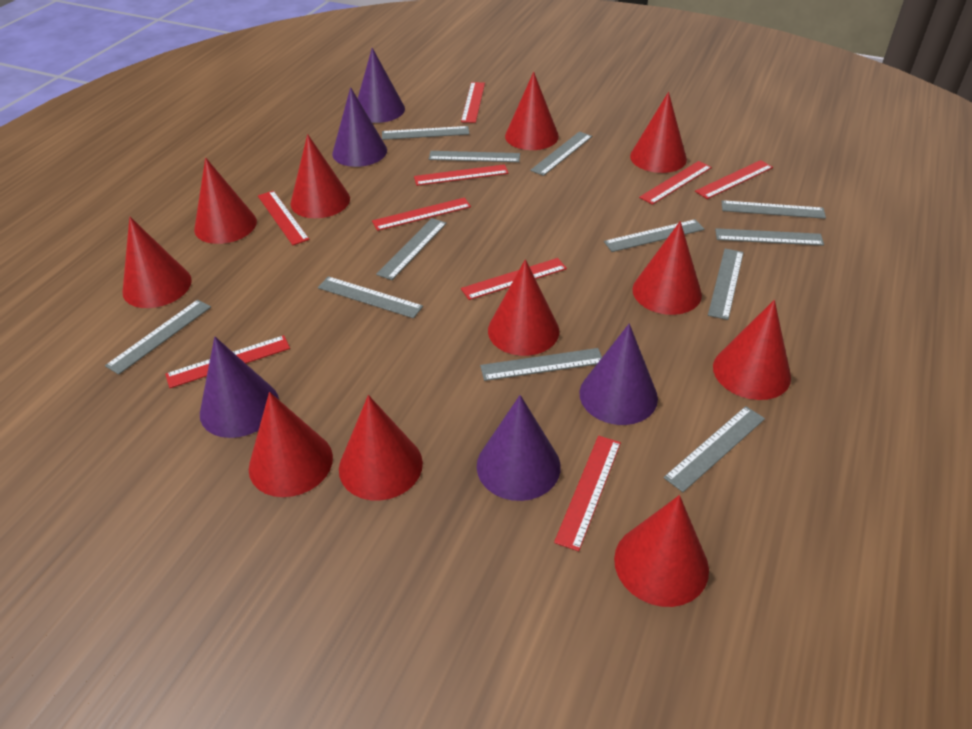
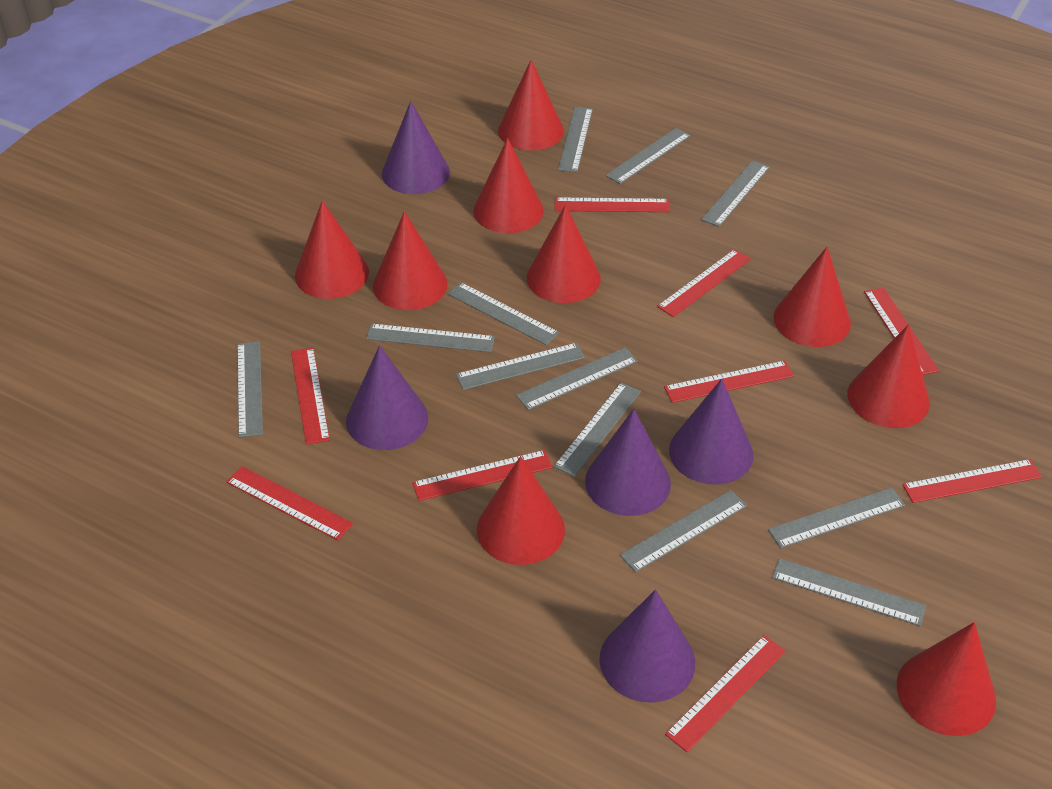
red cone: [122,217,192,308] [194,157,257,244] [249,392,333,497] [290,134,350,218] [339,395,423,501] [488,259,559,356] [505,72,559,150] [614,495,709,607] [630,92,687,173] [633,221,702,315] [713,300,791,400] = 11 -> [295,200,369,299] [373,211,448,310] [473,138,544,233] [477,456,565,565] [498,59,564,151] [527,205,601,303] [773,247,851,347] [848,324,930,428] [897,622,996,736] = 9

